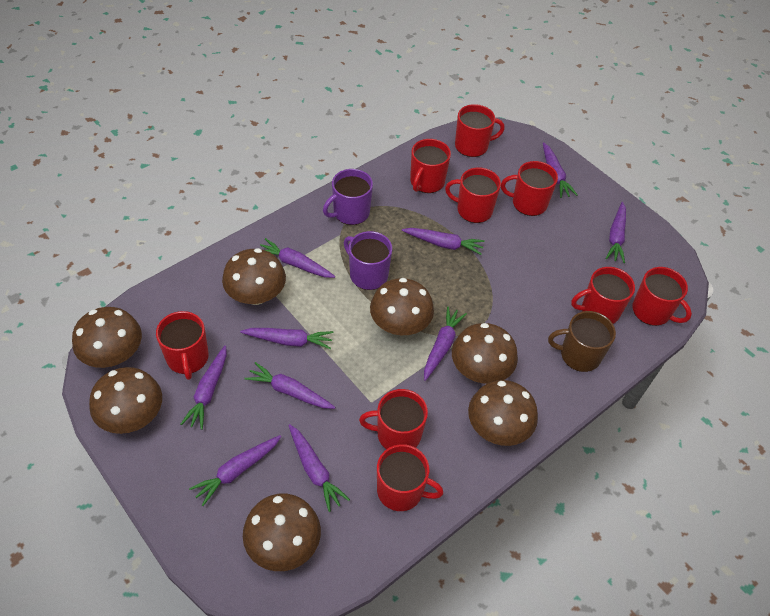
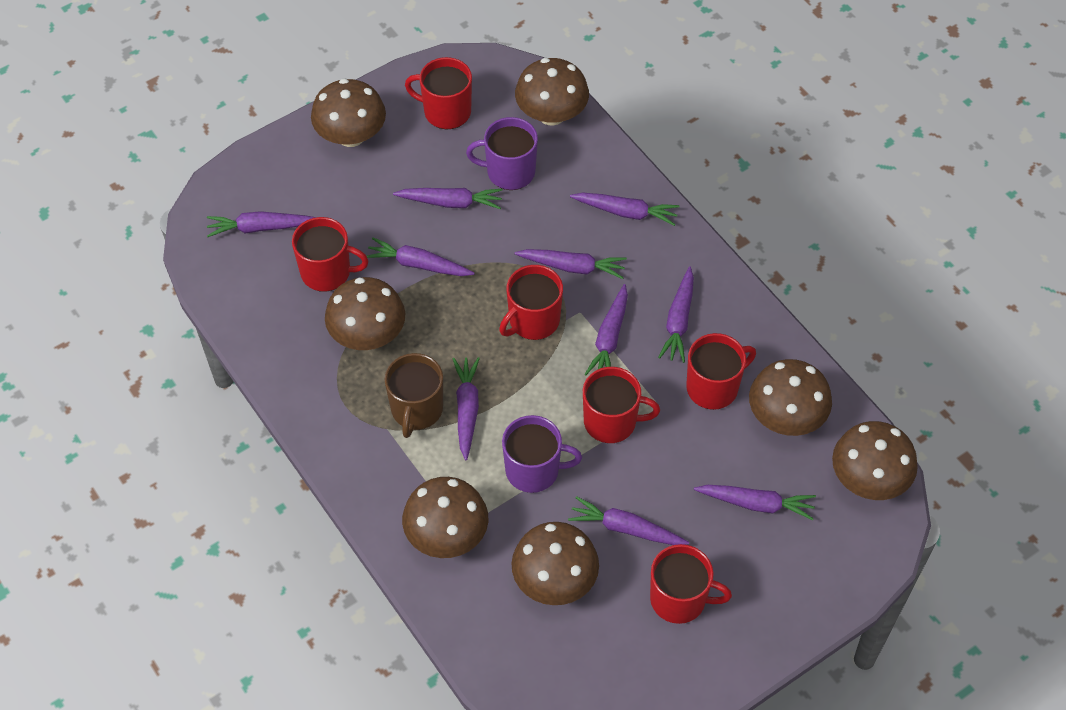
red mug: [156,311,209,380] [359,389,428,449] [377,444,444,511] [410,139,451,193] [445,168,501,223] [455,104,505,157] [501,161,558,216] [571,267,635,324] [632,267,692,326] = 9 -> [292,217,368,292] [405,57,472,129] [499,265,563,340] [583,367,660,443] [650,544,732,624] [687,333,756,410] = 6

